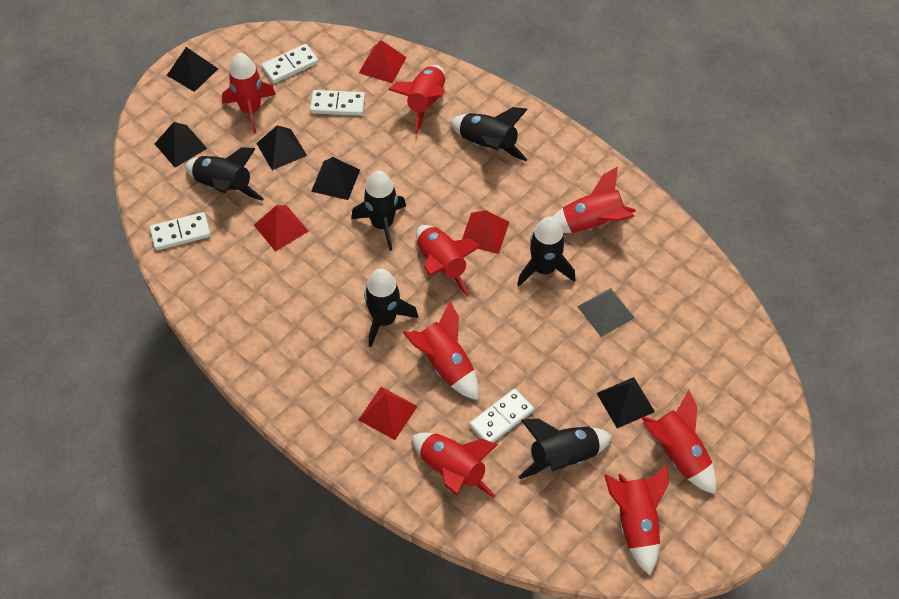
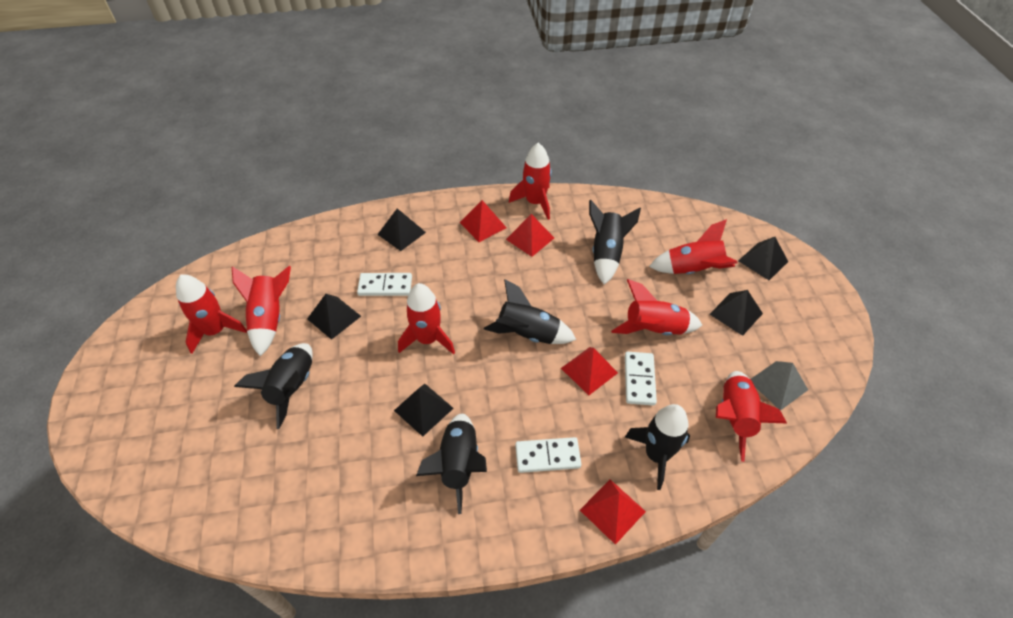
black rocket: [185,147,264,201] [351,170,406,251] [364,269,418,347] [450,107,528,161] [517,217,576,286] [519,418,612,479] = 6 -> [234,343,313,429] [416,413,487,514] [484,279,576,344] [589,200,641,285] [625,404,690,490] = 5
red rocket: [222,53,276,134] [388,65,445,134] [403,301,479,400] [412,433,498,498] [416,225,481,297] [552,167,636,233] [604,465,669,575] [642,390,717,494] = 8 -> [176,274,247,354] [232,266,291,356] [398,283,455,354] [509,143,552,220] [611,279,702,335] [649,219,737,274] [716,371,787,462] = 7
white domino: [150,212,211,250] [262,44,318,83] [310,90,365,116] [469,388,534,443] = 4 -> [357,273,412,296] [515,437,581,473] [625,352,657,406] = 3

